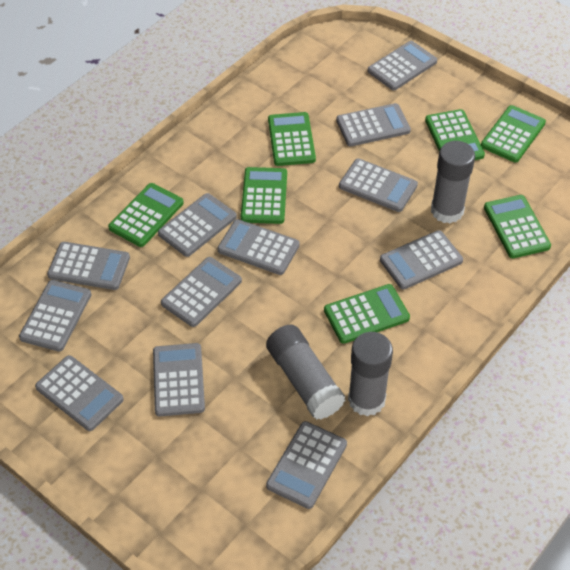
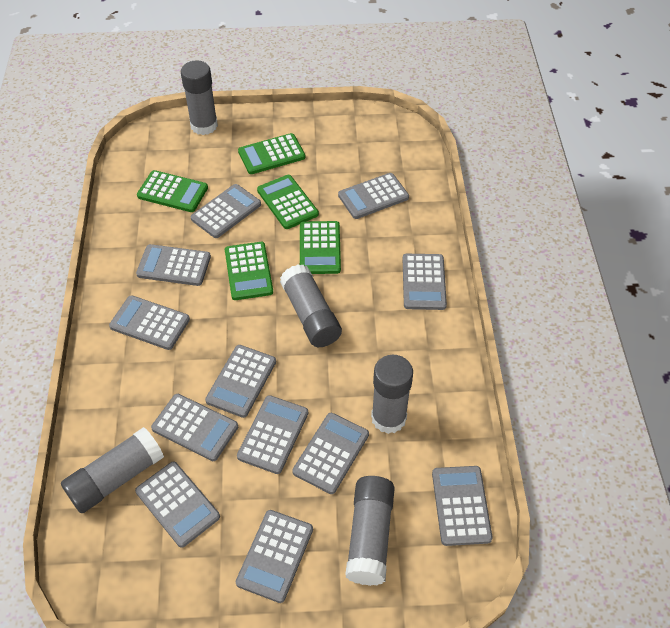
green calculator: [108,183,184,247] [241,167,287,224] [268,112,316,166] [324,284,410,344] [425,109,485,160] [481,105,546,163] [484,195,551,258] = 7 -> [137,170,208,212] [225,242,273,300] [238,133,305,174] [257,175,319,229] [300,221,341,274] = 5
grey glue stick: [266,325,345,419] [348,332,393,417] [431,141,475,223] = 3 -> [61,427,164,513] [181,60,218,135] [280,265,342,347] [345,476,395,586] [371,355,413,434] = 5

